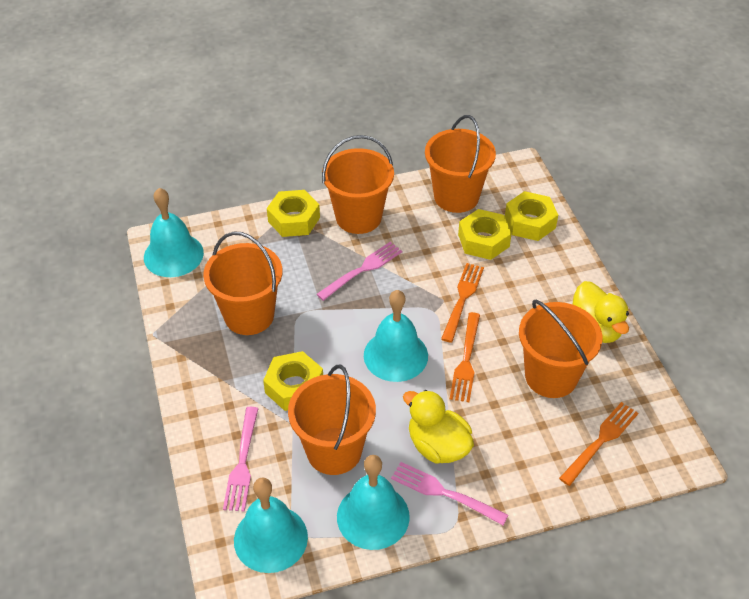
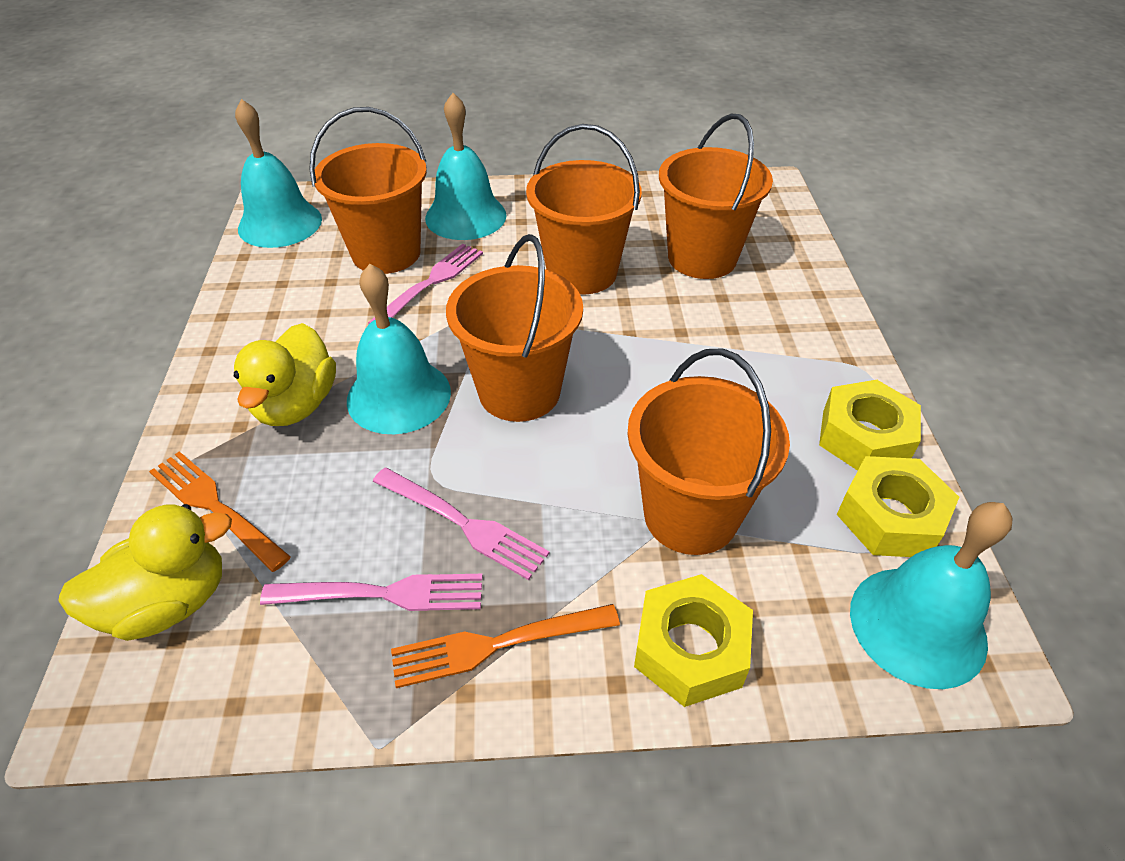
orange fork: [441,263,484,343] [450,312,480,402] [559,402,638,486] = 3 -> [149,451,291,572] [391,604,620,688] = 2
yellow nut: [263,351,323,411] [267,190,320,237] [458,209,512,260] [505,191,558,241] = 4 -> [634,574,753,707] [819,380,921,471] [837,456,959,557] = 3

